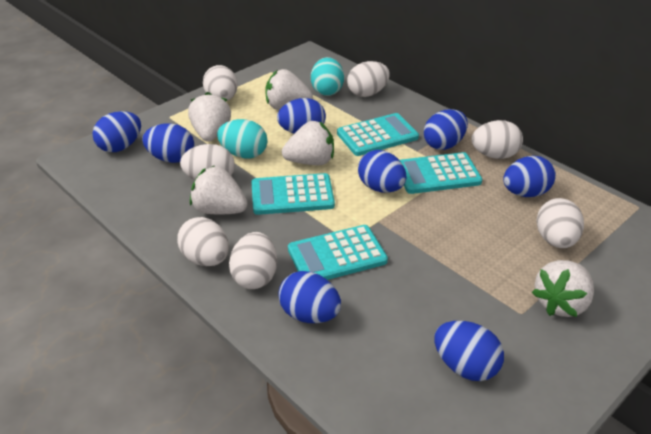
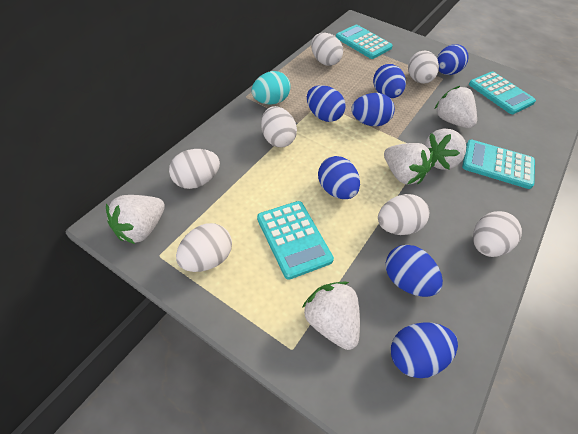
blue egg: [92,111,141,152] [142,123,194,163] [277,98,326,133] [278,271,341,323] [358,150,406,193] [424,109,468,150] [434,321,504,381] [503,156,556,197] = 8 -> [307,85,346,122] [318,156,360,199] [351,93,395,126] [373,64,406,98] [386,245,443,297] [391,322,458,378] [437,44,469,75] = 7
turquoise egg: [217,119,267,159] [311,57,344,96] = 2 -> [252,71,291,105] = 1

